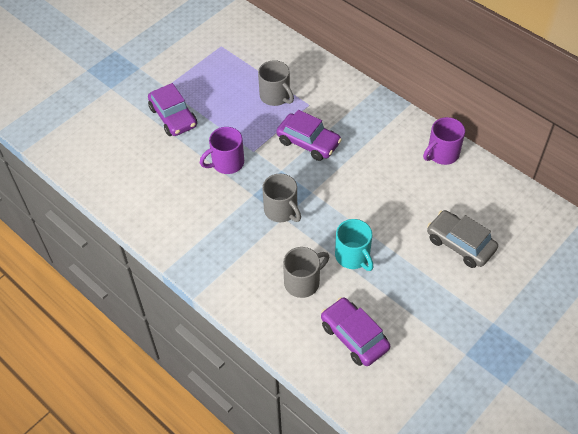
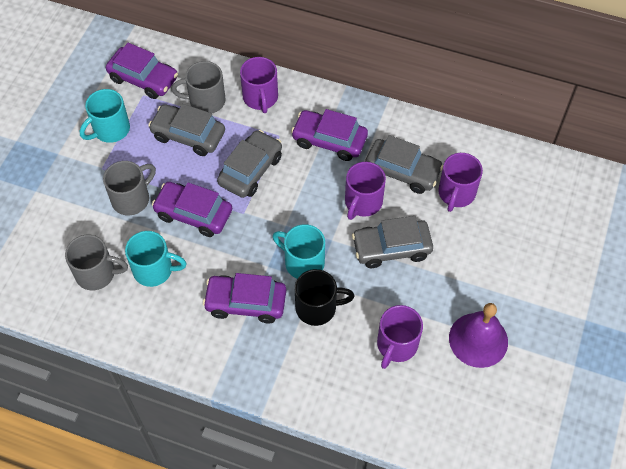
black mug: none = 0 -> [295,269,355,326] = 1
grey car: [427,210,498,268] = 1 -> [148,104,225,156] [217,130,282,198] [352,216,433,268] [365,135,443,194] = 4
purple bell: none = 0 -> [449,303,508,368] = 1
purple car: [148,83,197,136] [276,110,342,161] [321,297,390,366] = 3 -> [106,43,178,99] [152,182,232,237] [203,273,286,323] [291,109,368,161] = 4
purple mug: [200,127,244,174] [423,117,465,165] = 2 -> [240,57,278,113] [345,162,386,220] [377,305,423,369] [438,153,483,212] = 4
turquoise mug: [335,219,373,271] = 1 -> [80,89,130,143] [125,231,187,287] [273,224,325,279] = 3

